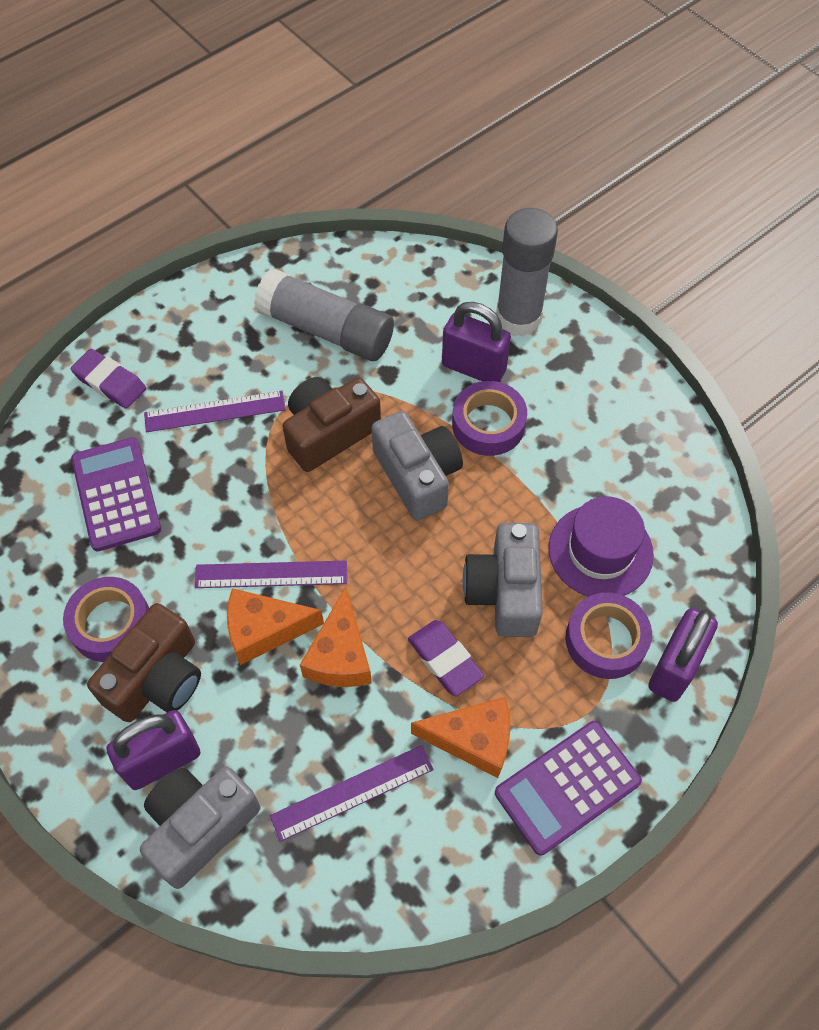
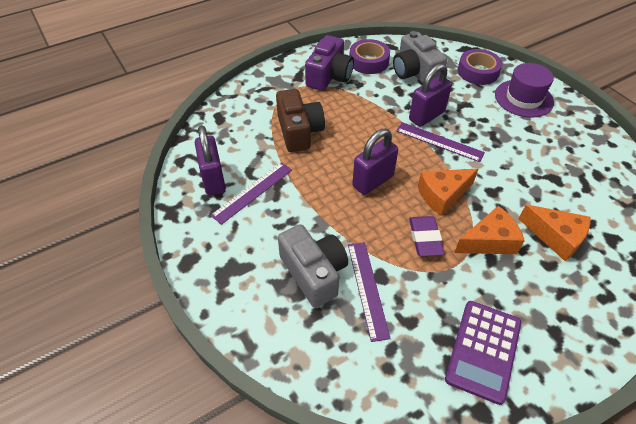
brown camera: [87,603,201,722] [283,377,381,472] = 2 -> [276,89,325,152] = 1
grey camera: [140,767,261,889] [372,411,463,521] [463,523,543,637] = 3 -> [278,224,348,308] [393,31,447,84] = 2
grey glue stick: [254,269,394,361] [496,208,558,337] = 2 -> none = 0
purple calculator: [71,437,161,552] [495,721,642,855] = 2 -> [445,301,521,405] = 1
purple camera: none = 0 -> [305,35,354,91] = 1
purple eraser: [70,349,146,409] [408,620,484,696] = 2 -> [409,216,445,257] = 1
purple tape: [63,577,149,662] [452,381,527,456] [565,593,652,679] = 3 -> [349,39,390,74] [458,49,502,85] = 2

